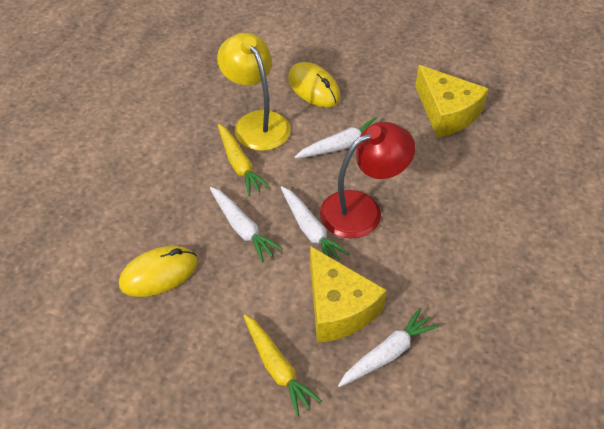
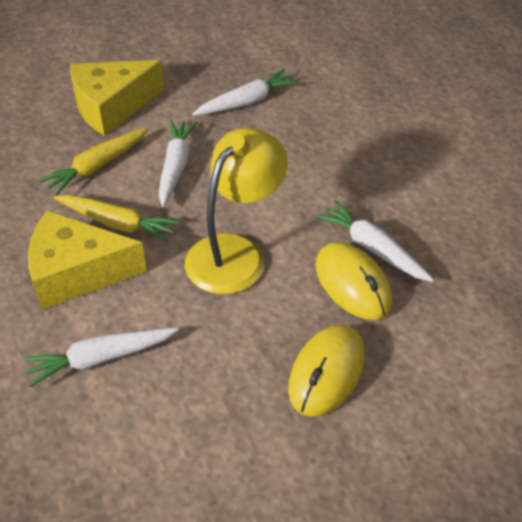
red lamp: [320,122,415,238] = 1 -> none = 0

